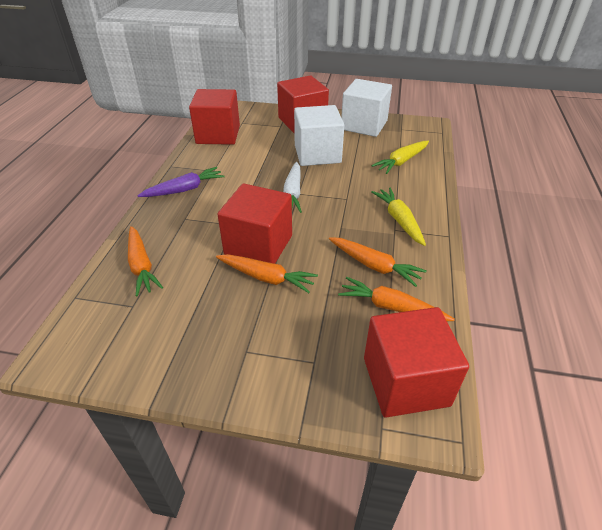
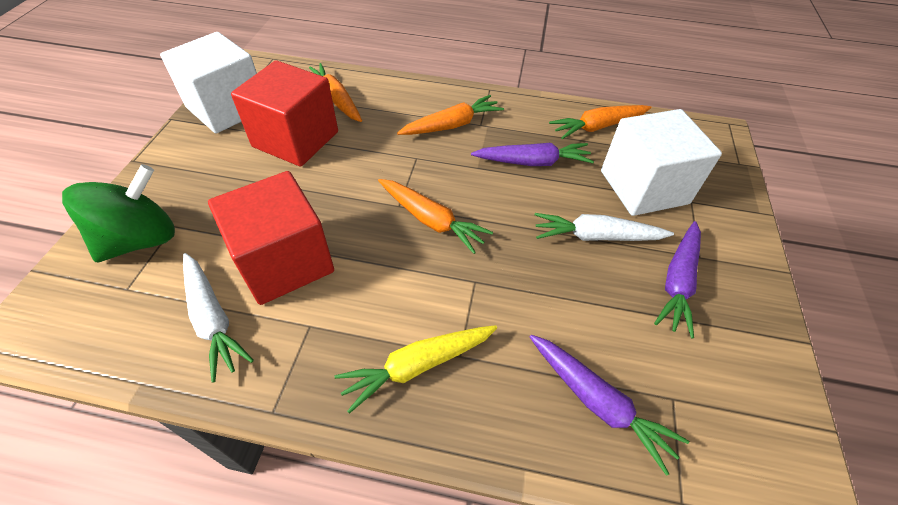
green spinning top: none = 0 -> [62,164,175,262] = 1
purple carrot: [137,167,224,197] = 1 -> [471,143,594,166] [530,335,689,476] [654,221,701,339] = 3
red cube: [189,89,240,145] [217,183,292,264] [277,76,329,133] [364,307,469,418] = 4 -> [208,171,334,305] [231,60,338,167] = 2
white carrot: [283,162,302,213] = 1 -> [183,253,254,383] [535,213,674,241] = 2
yellow carrot: [372,141,429,174] [372,187,426,246] = 2 -> [335,325,497,414] = 1

